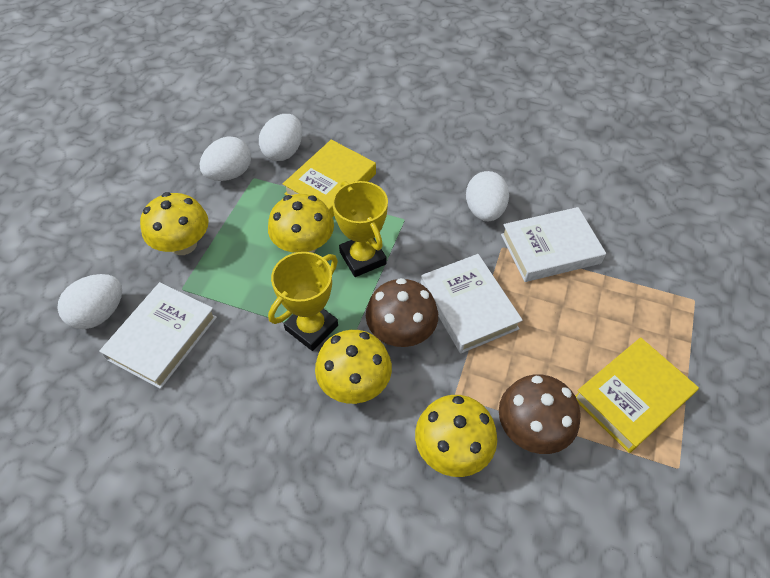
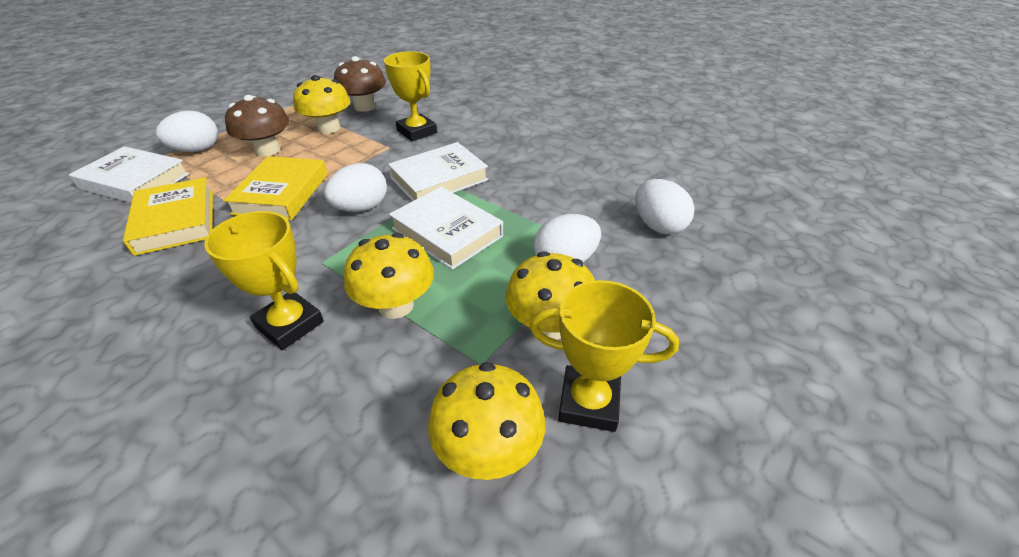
yellow trophy: [268,252,338,351] [332,181,388,277] = 2 -> [204,211,324,350] [384,51,437,141] [529,280,679,432] = 3

